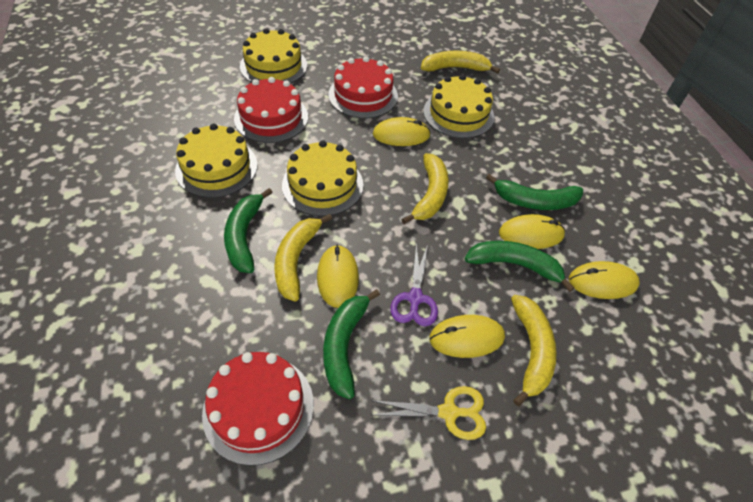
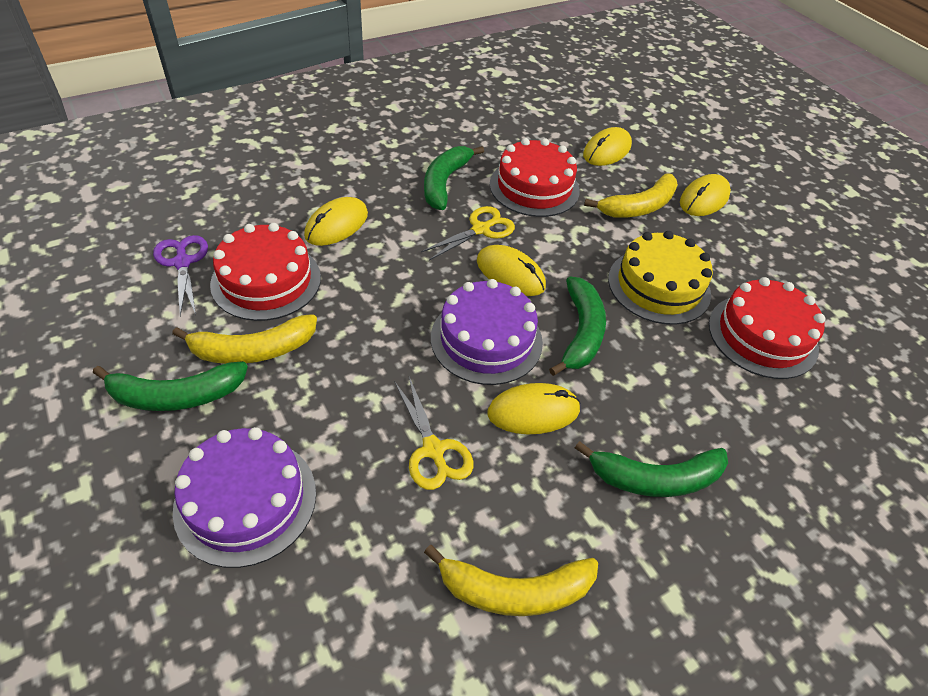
purple cake: none = 0 -> [173,427,316,568] [431,279,543,385] = 2
yellow banana: [274,214,332,301] [401,153,449,224] [421,50,500,74] [511,295,557,406] = 4 -> [172,314,317,364] [424,545,598,616] [584,173,678,218] = 3
yellow cake: [175,123,258,198] [240,28,307,84] [282,140,363,216] [423,74,494,138] = 4 -> [608,231,713,325] = 1
yellow scissors: [371,386,486,440] = 1 -> [394,377,473,490] [421,206,515,260] = 2

